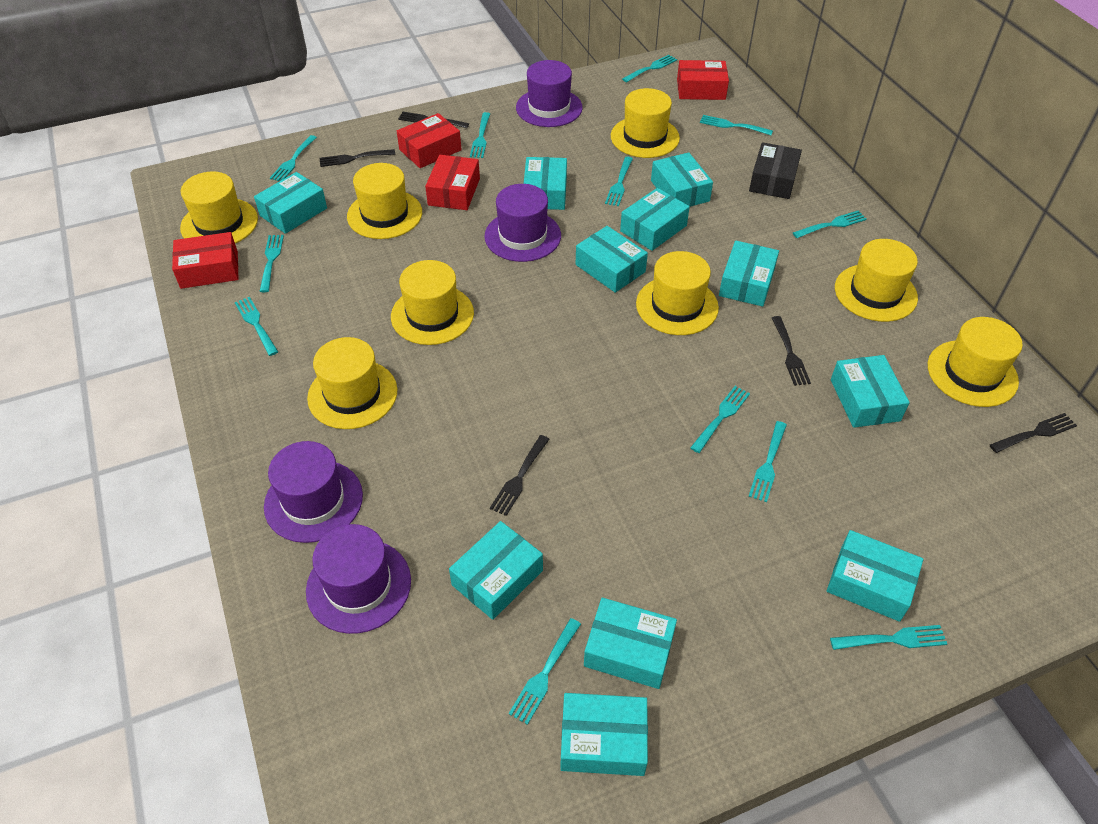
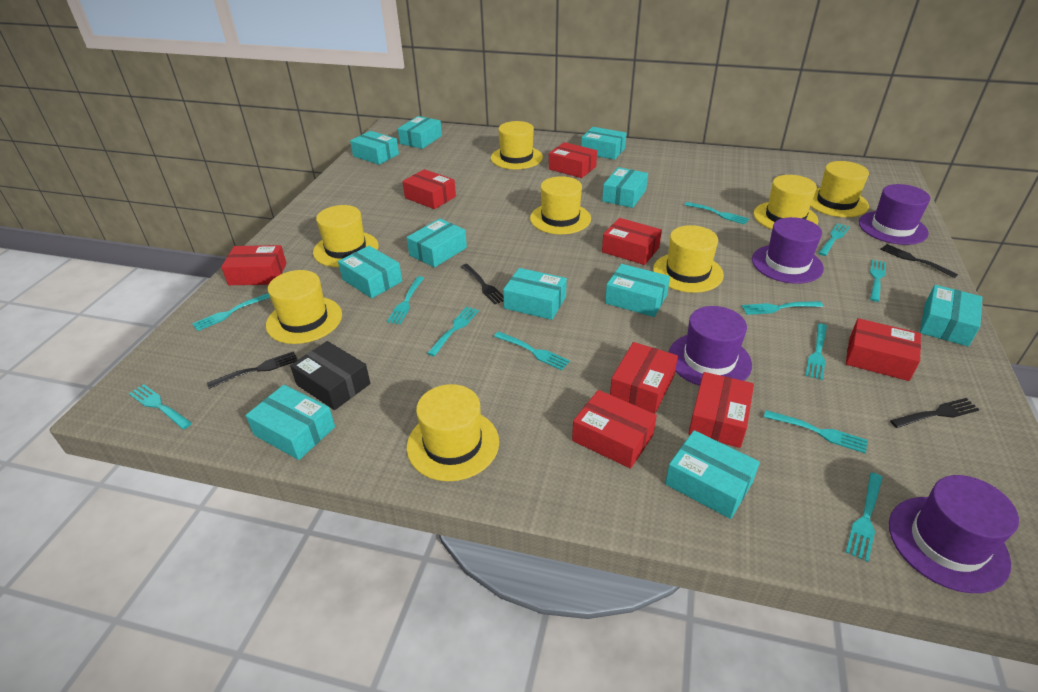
black fork: [320,149,395,167] [398,112,469,128] [490,435,549,516] [772,316,811,386] [990,413,1077,453] = 5 -> [207,351,298,389] [461,264,504,304] [880,244,958,278] [890,398,980,428] = 4
red box: [172,232,238,289] [397,113,462,168] [425,155,480,210] [677,60,729,100] = 4 -> [221,245,287,285] [402,169,456,209] [549,142,597,178] [572,390,657,469] [602,218,662,265] [610,342,678,413] [688,372,754,448] [846,318,921,381] = 8

